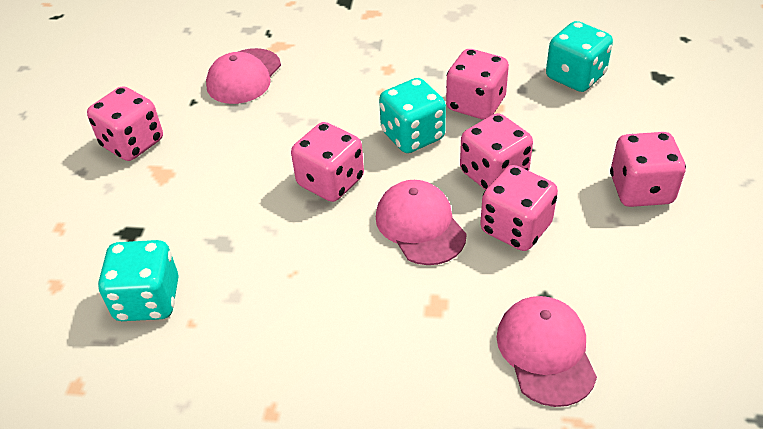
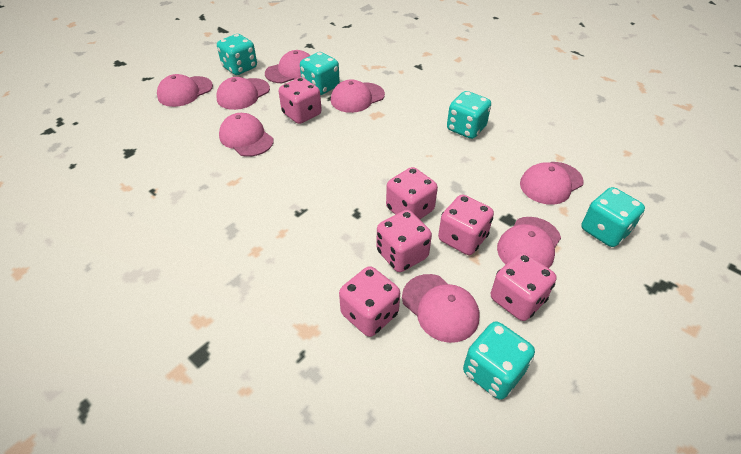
pink cap: [206,48,281,104] [376,180,467,265] [496,296,597,407] = 3 -> [157,74,213,107] [216,77,270,110] [219,113,274,157] [265,50,311,83] [331,79,385,113] [402,274,480,343] [497,217,561,268] [520,162,584,205] = 8
turquoise dice: [98,240,178,321] [379,78,446,153] [546,21,613,92] = 3 -> [217,34,257,75] [300,52,340,95] [447,91,491,139] [463,322,535,400] [581,187,645,247] = 5

